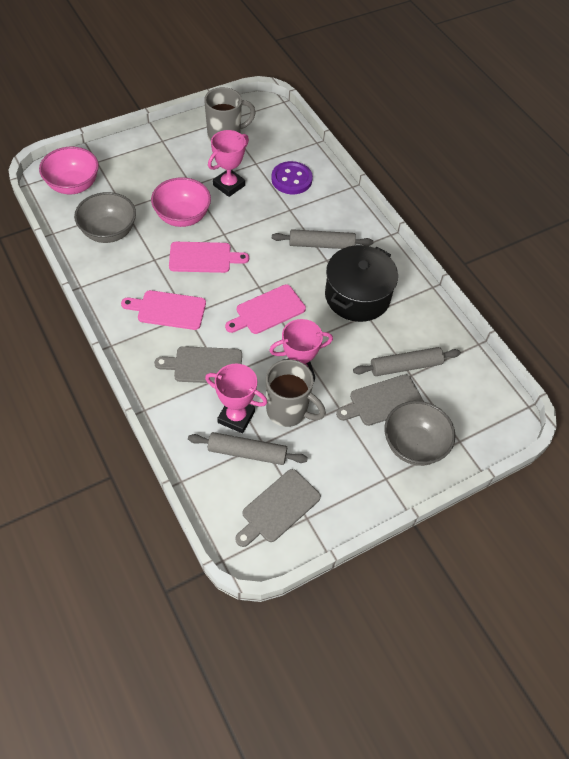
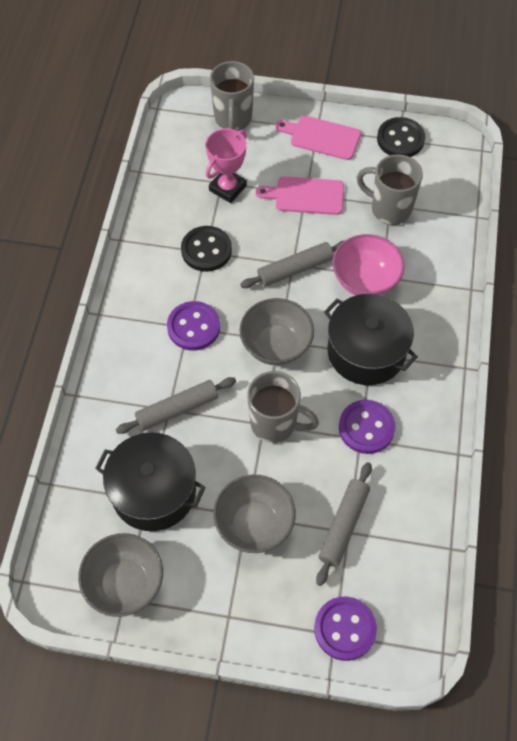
black button: none = 0 -> [181,226,232,272] [377,117,425,157] = 2
black pot: [325,245,398,322] = 1 -> [95,432,206,531] [324,294,418,385] = 2
grey bowl: [74,192,136,243] [384,401,456,466] = 2 -> [78,533,163,617] [213,475,296,553] [240,298,314,365] = 3
grey cutting board: [154,346,242,383] [235,469,321,547] [336,374,424,426] = 3 -> none = 0
grey mug: [204,87,256,142] [266,359,326,427] = 2 -> [210,61,254,131] [247,371,319,443] [357,154,423,225] = 3
pink bowl: [39,147,99,194] [151,177,211,227] = 2 -> [333,234,405,296] = 1
pink cutting board: [121,290,206,330] [169,242,249,273] [225,284,306,334] = 3 -> [256,177,344,215] [275,116,361,160] = 2
pink trophy: [205,364,268,433] [208,130,249,197] [269,319,333,382] = 3 -> [205,128,247,203] = 1
purple button: [271,161,313,194] = 1 -> [167,301,220,350] [314,596,377,661] [339,400,395,454] = 3

